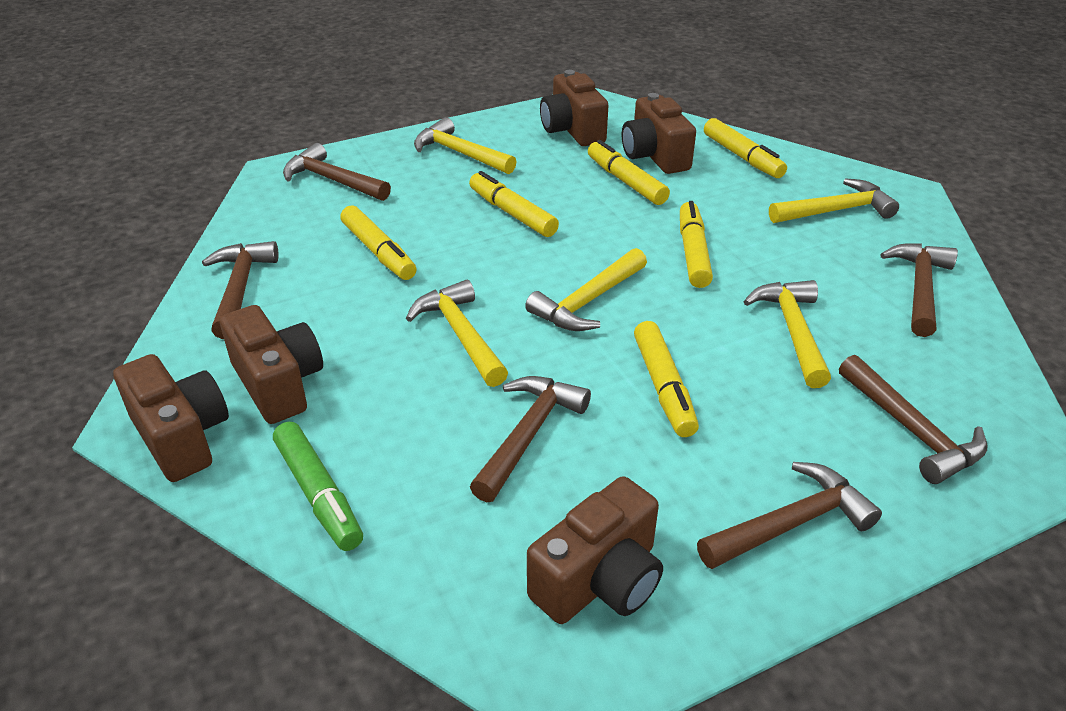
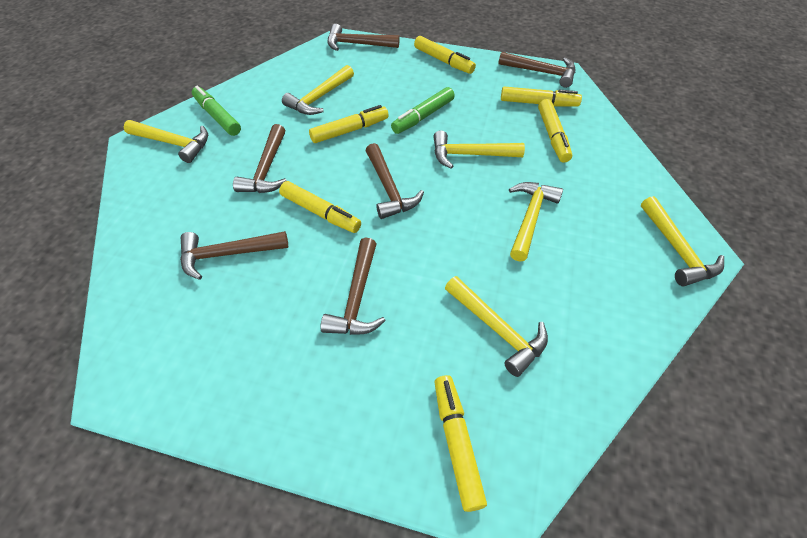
brown camera: [113,354,229,482] [220,305,323,424] [527,476,663,624] [540,70,608,146] [622,93,696,174] = 5 -> none = 0
green marker: [273,422,363,551] = 1 -> [192,86,241,136] [391,87,455,134] = 2
yellow hammer: [406,280,508,387] [414,117,517,174] [525,248,647,331] [744,280,831,388] [769,178,899,223] = 5 -> [124,120,208,163] [282,65,354,115] [433,130,525,169] [445,276,548,377] [509,182,563,262] [641,196,724,286] = 6

